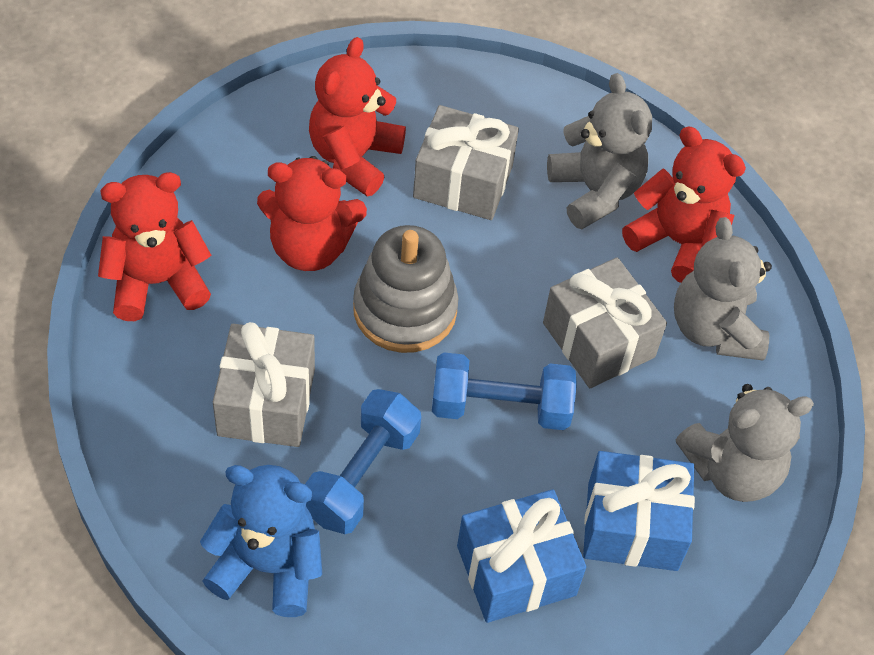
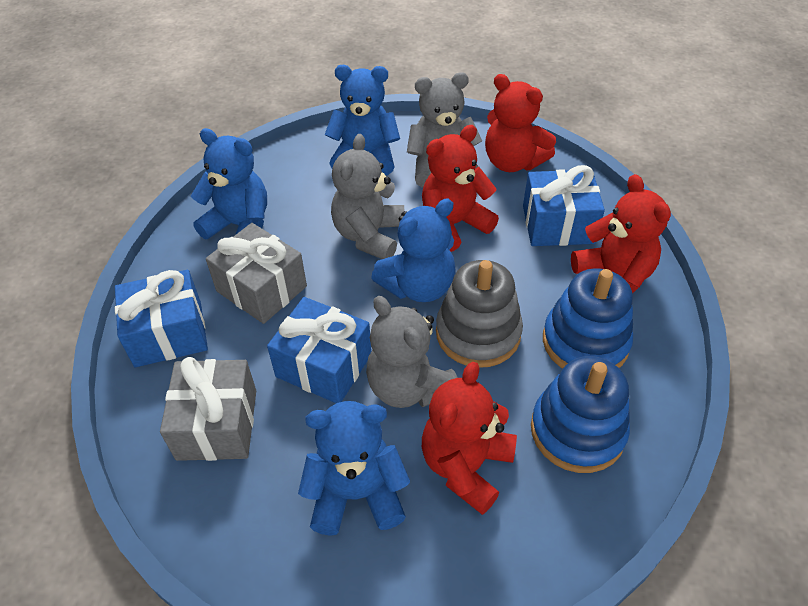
blue dumbbell: [305,389,421,534] [432,353,577,430] = 2 -> none = 0
blue gift: [457,489,586,623] [583,451,695,571] = 2 -> [115,270,208,367] [267,297,372,403] [523,165,605,246] = 3
blue stacking toy: none = 0 -> [531,356,630,473] [543,268,633,369] = 2
blue teddy bear: [200,465,322,617] = 1 -> [191,128,267,239] [298,401,410,536] [325,65,400,175] [371,199,456,302] = 4
grey gift: [213,322,315,447] [413,105,519,220] [543,257,667,388] = 3 -> [160,357,256,461] [206,223,307,324] = 2

